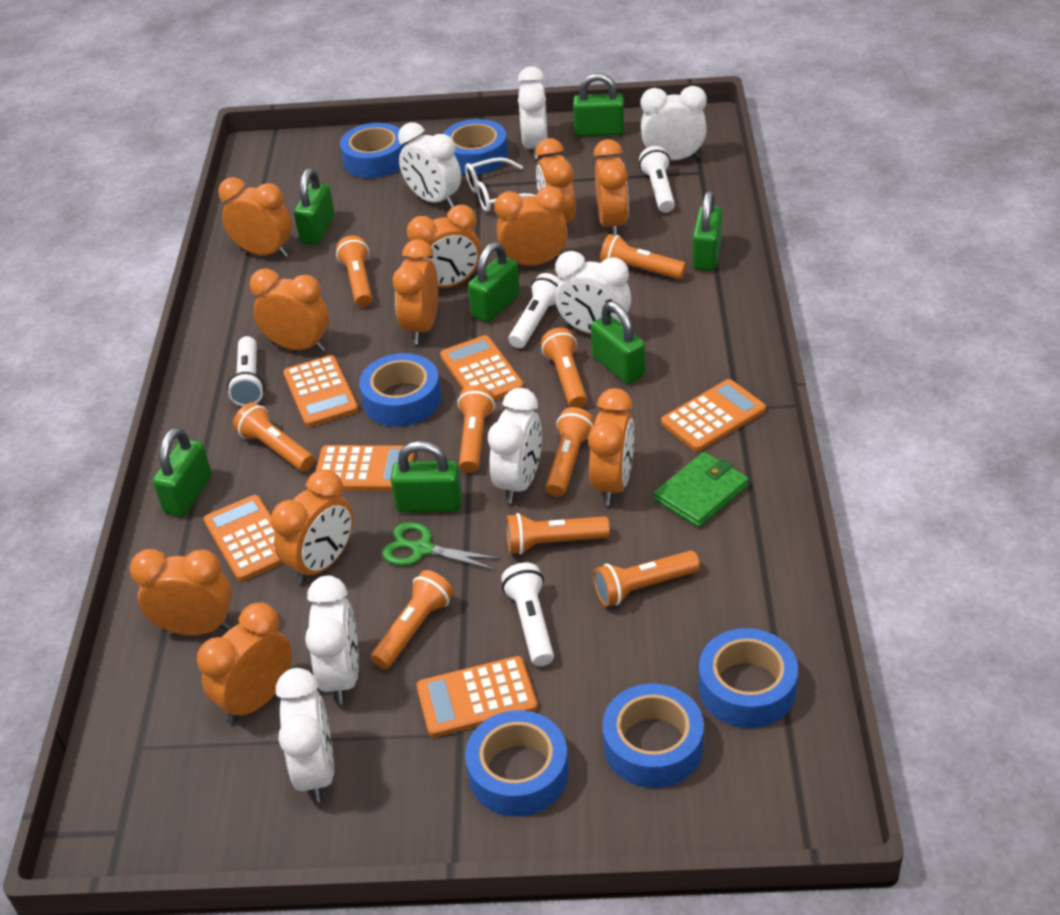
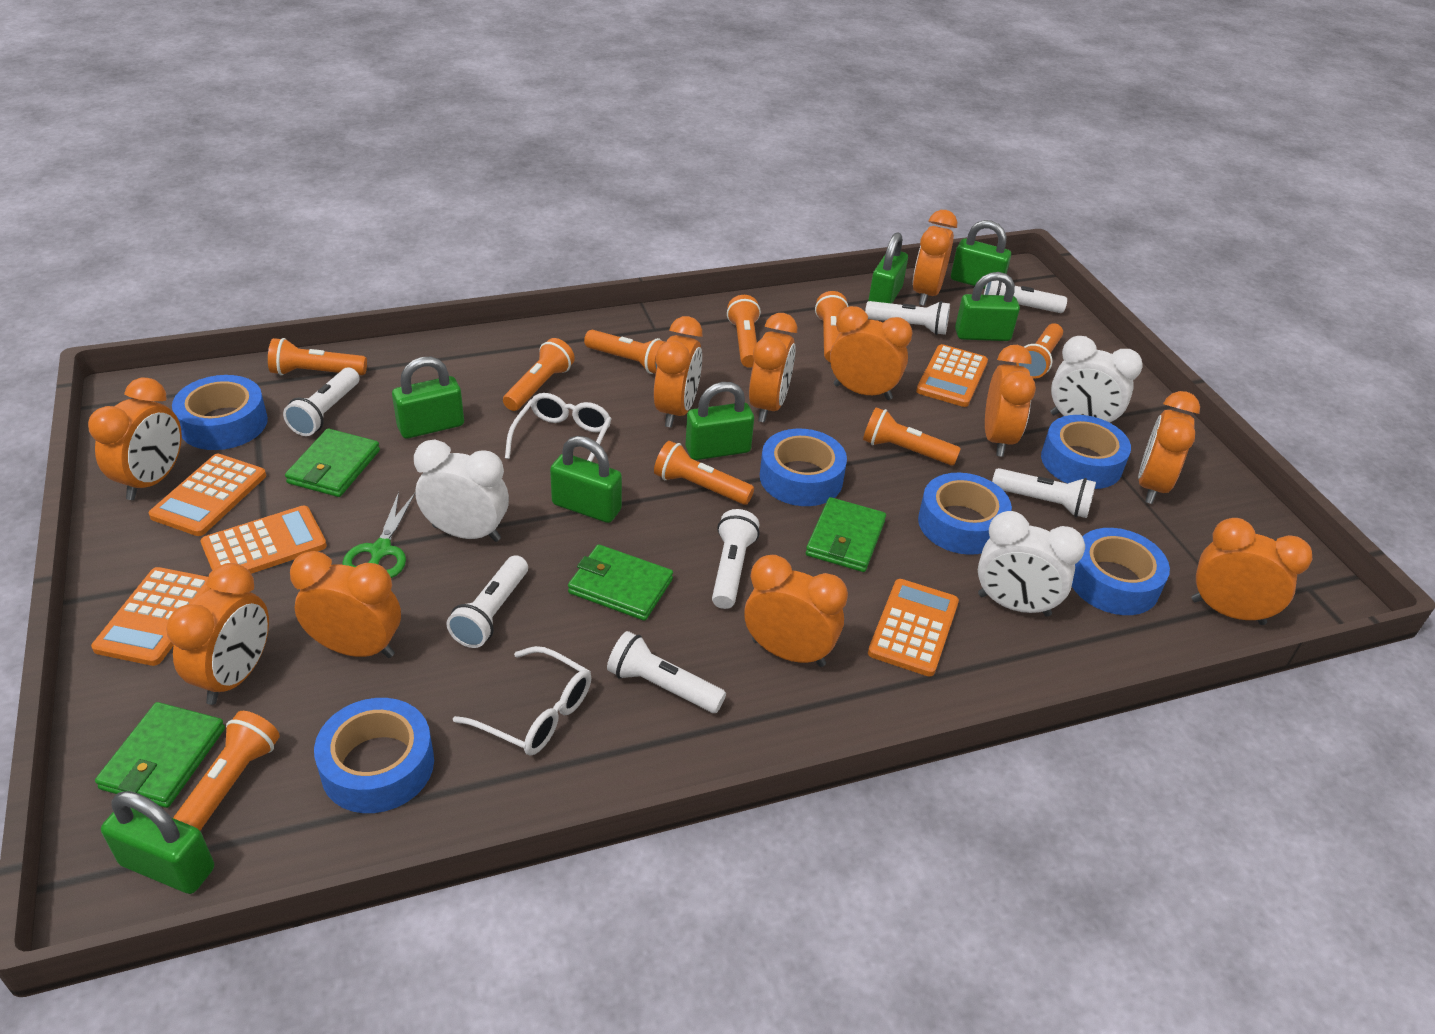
green wallet: [654,452,749,528] = 1 -> [95,702,225,808] [285,428,380,497] [568,544,673,621] [806,497,886,572] = 4
orange calculator: [204,495,283,581] [283,355,359,427] [315,445,415,491] [416,656,538,737] [440,335,524,400] [661,379,766,452] = 6 -> [91,567,211,666] [149,454,266,536] [201,506,327,574] [868,579,959,677] [916,344,988,407] = 5
white clock: [276,668,334,803] [305,576,359,705] [398,122,461,208] [488,388,542,504] [518,66,548,159] [555,251,631,334] [641,86,707,160] = 7 -> [414,440,509,542] [978,511,1085,617] [1050,336,1143,423] = 3
white flashlight: [227,336,264,406] [501,563,554,666] [509,273,561,348] [639,146,675,213] = 4 -> [283,368,359,436] [446,555,528,648] [607,631,726,713] [712,509,760,609] [865,301,950,335] [984,281,1067,313] [992,468,1096,518] = 7
white glasses: [465,157,537,212] = 1 -> [453,646,591,756] [505,393,611,462] = 2

